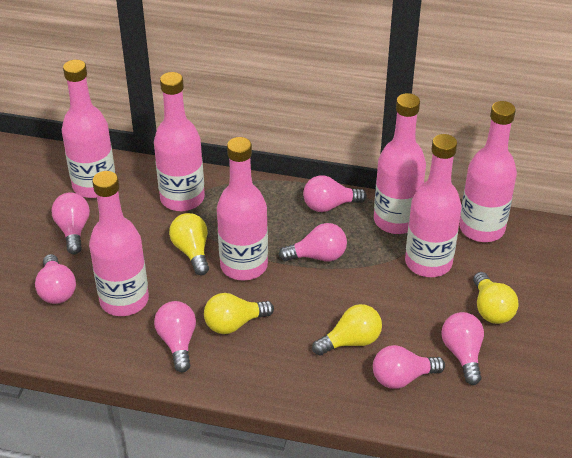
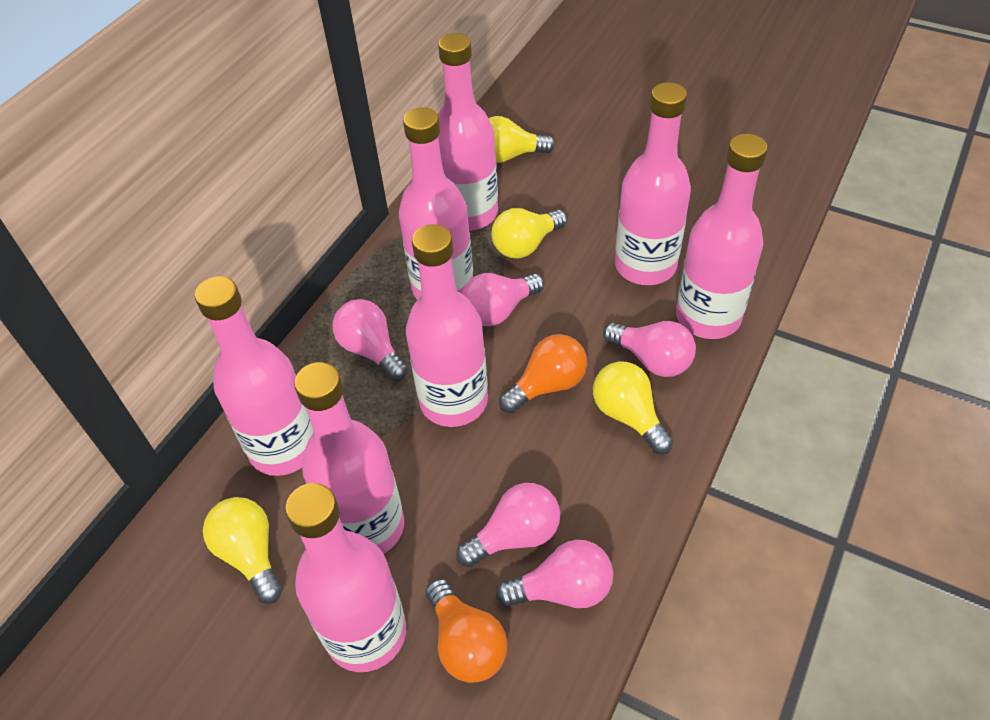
orange light bulb: none = 0 -> [425,579,508,683] [499,334,587,413] = 2
pink bottle: [62,60,115,198] [89,171,149,316] [154,72,205,211] [217,137,268,281] [374,93,426,234] [405,134,462,277] [459,101,517,242] = 7 -> [195,276,314,476] [285,483,406,672] [294,362,404,554] [399,107,473,300] [406,224,488,427] [438,33,498,231] [615,82,691,285] [676,134,768,339] = 8
pink light bulb: [35,254,76,304] [52,192,90,254] [154,301,196,372] [279,223,347,262] [303,175,367,212] [373,345,445,389] [441,312,484,385] = 7 -> [333,299,408,381] [456,483,560,567] [462,273,544,326] [496,540,613,608] [603,321,696,377] = 5

